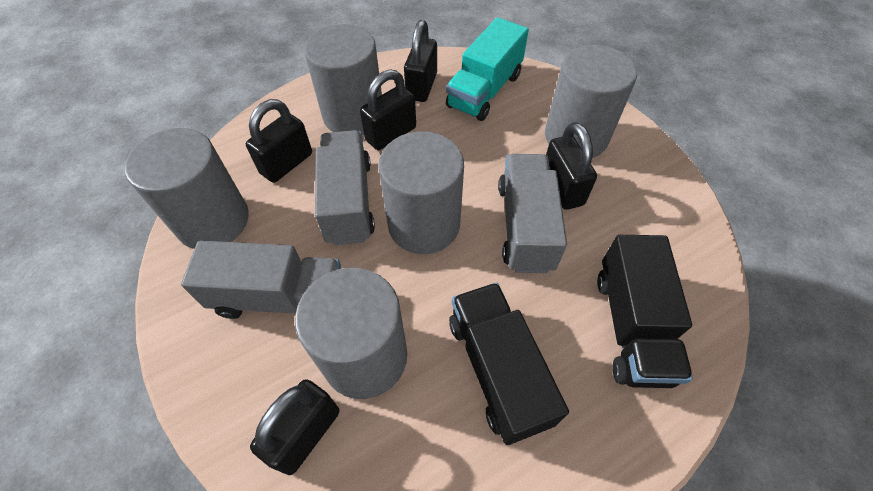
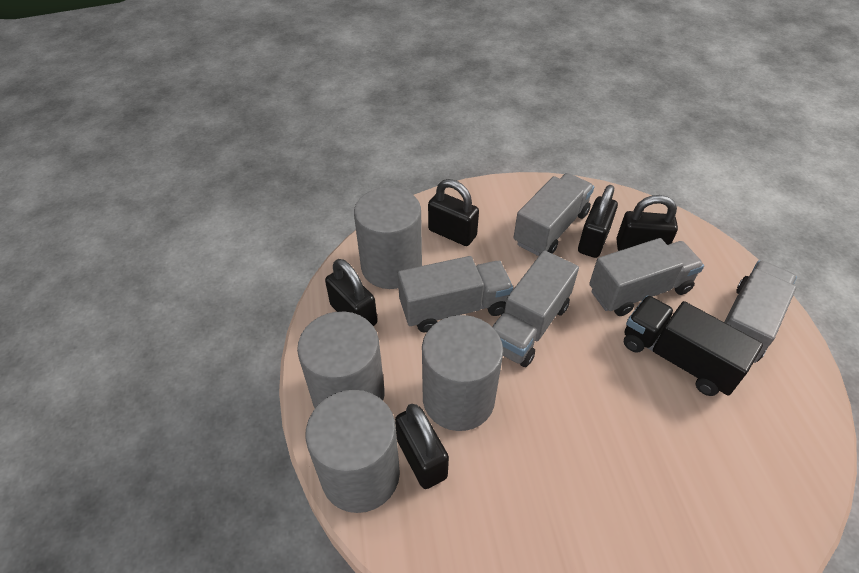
black truck: [449,283,569,445] [597,235,693,388] = 2 -> [624,295,763,396] = 1
grey cylinder: [125,128,249,249] [295,268,407,399] [304,24,382,135] [378,131,464,254] [545,45,637,158] = 5 -> [297,311,384,408] [305,390,400,513] [354,187,422,289] [422,315,503,431] = 4
grey truck: [181,240,341,319] [315,130,375,245] [498,154,567,273] = 3 -> [398,256,513,333] [492,250,579,367] [514,173,594,256] [589,238,704,316] [724,260,797,363] = 5
turquoise truck: [446,17,529,121] = 1 -> none = 0

